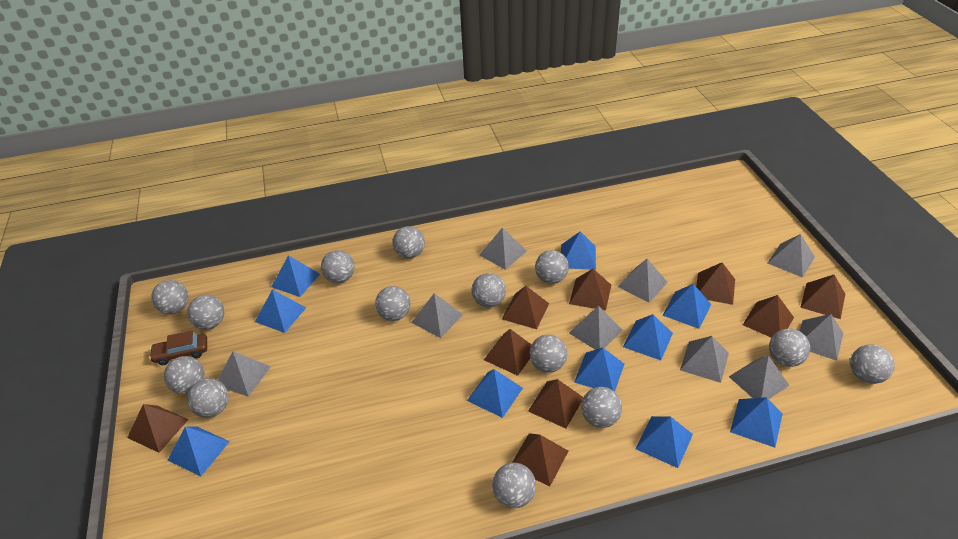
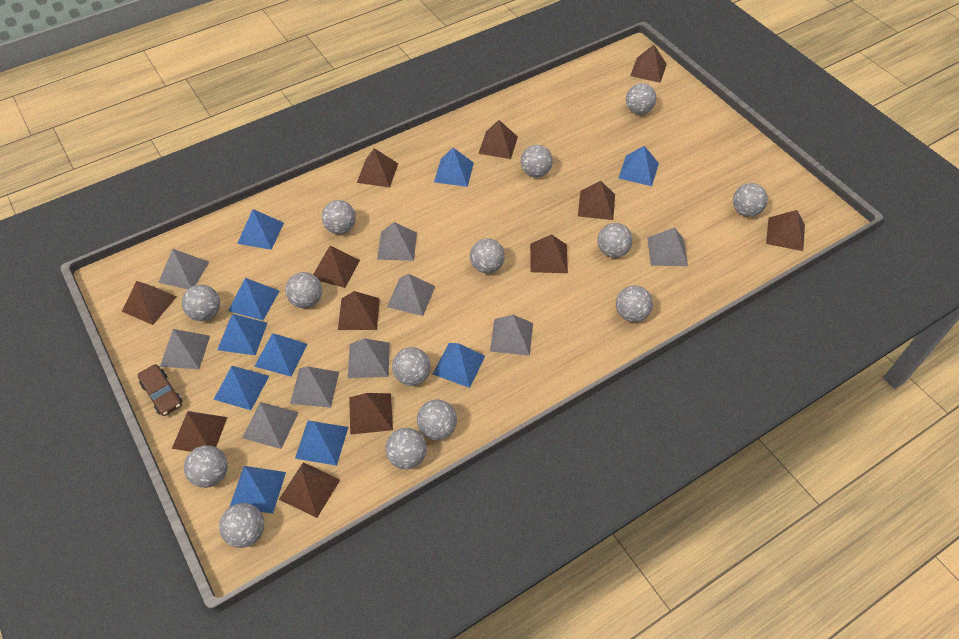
brown pyramid: [127,404,189,453] [484,329,532,376] [502,286,549,329] [512,433,568,486] [528,379,583,429] [569,269,611,311] [696,263,735,305] [743,295,794,338] [800,275,845,319] = 9 -> [122,281,177,325] [172,411,228,452] [279,462,340,518] [313,246,360,288] [338,291,380,330] [349,393,393,435] [357,148,398,188] [478,120,518,159] [530,234,568,273] [578,181,615,220] [630,45,667,83] [766,210,805,251] = 12

